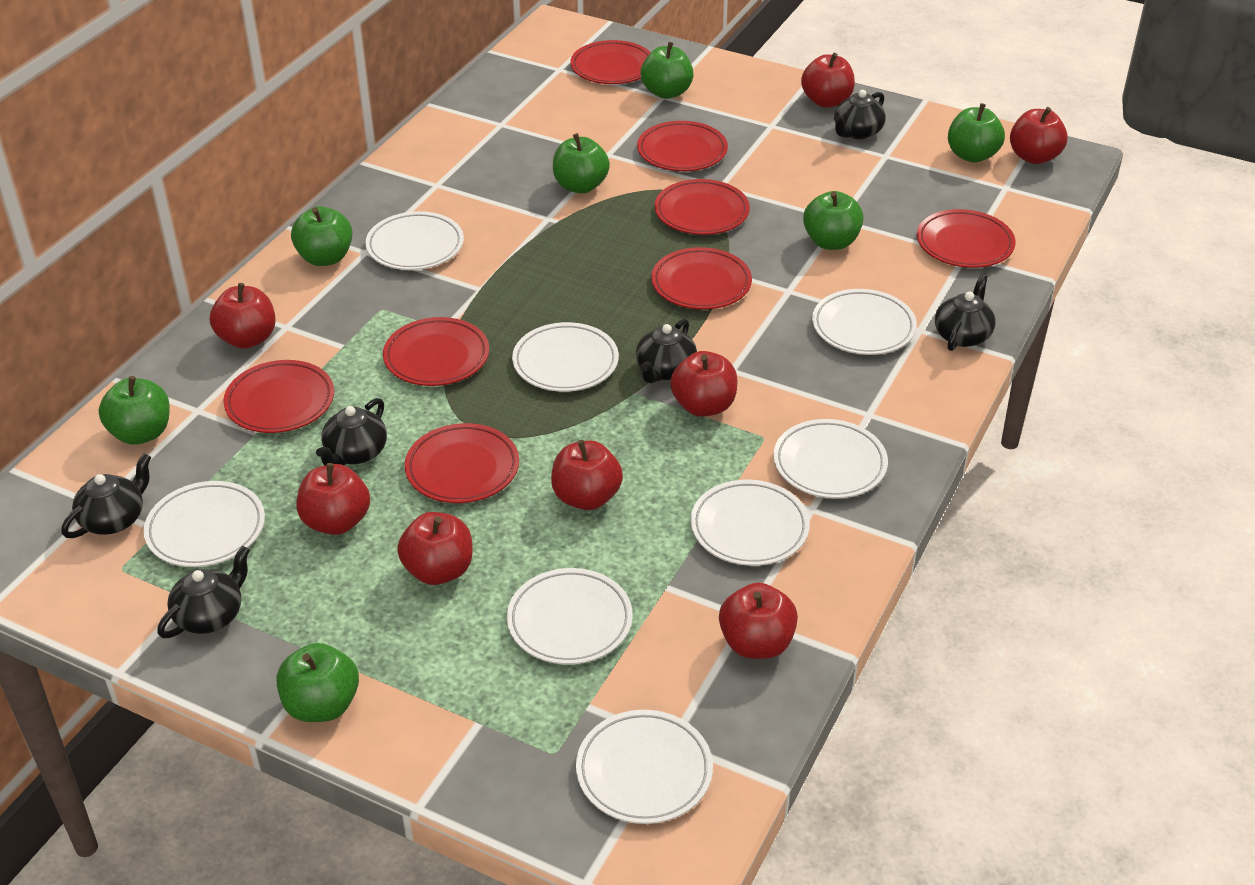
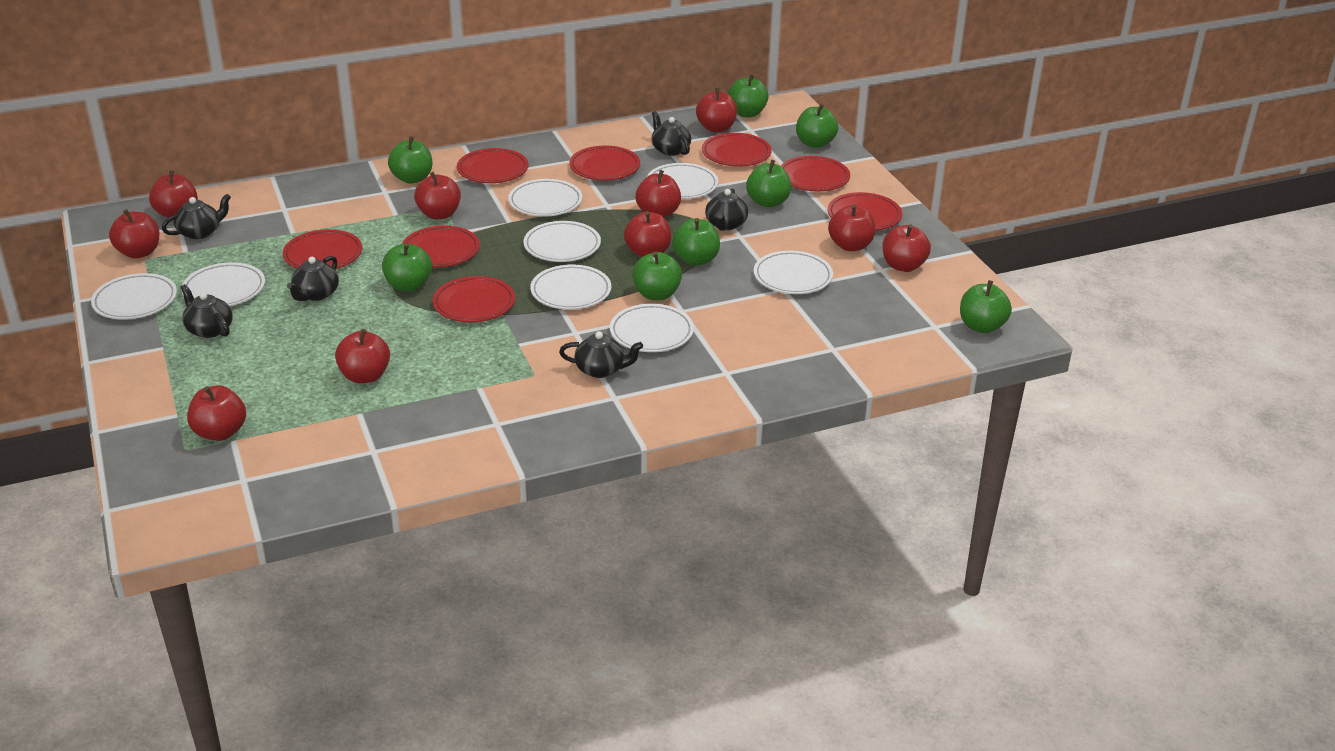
green apple: [99,376,170,445] [276,643,359,722] [291,206,353,266] [553,133,610,193] [641,42,694,99] [803,191,864,250] [948,103,1005,163] = 7 -> [382,243,432,291] [388,136,433,184] [632,251,682,300] [672,218,720,266] [728,74,769,117] [746,160,791,207] [796,104,838,148] [960,280,1012,333] = 8
red apple: [210,283,275,349] [297,463,370,535] [397,512,473,585] [551,440,623,510] [670,351,737,417] [719,582,798,659] [801,53,855,108] [1010,107,1068,164] = 8 -> [109,209,159,258] [149,170,198,218] [187,385,246,441] [335,329,390,383] [414,172,461,220] [624,211,671,257] [635,170,681,217] [696,88,737,132] [828,204,875,251] [882,224,931,272] = 10

